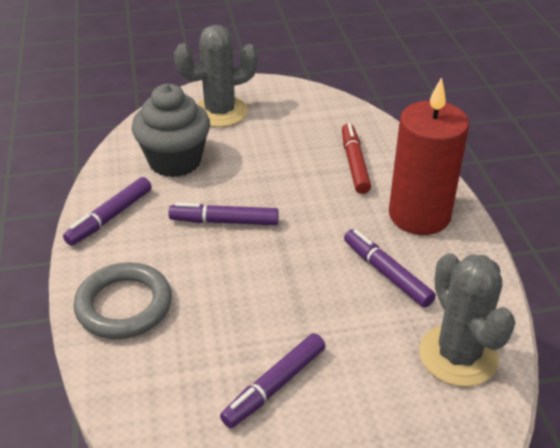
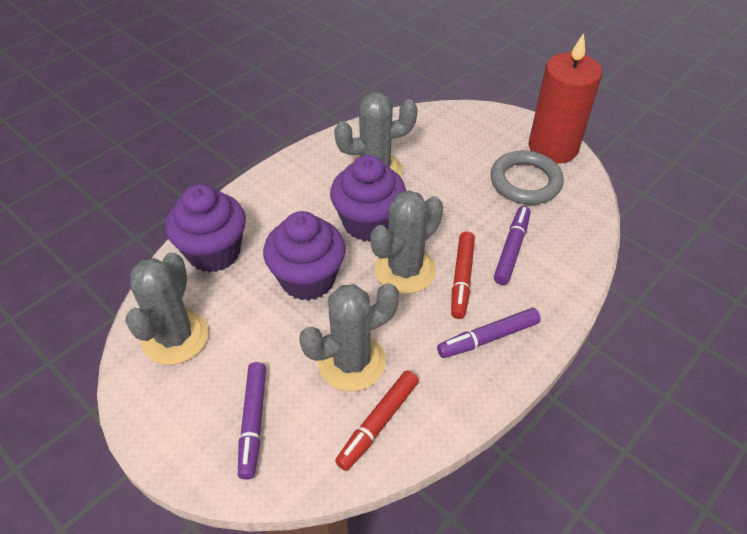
grey cactus: [174,25,258,127] [419,253,516,387] = 2 -> [125,252,208,365] [299,283,399,391] [334,92,418,177] [370,190,443,294] = 4
grey cupcake: [132,84,210,177] = 1 -> none = 0
purple cupcake: none = 0 -> [165,184,246,273] [263,211,346,301] [330,155,406,241] = 3
purple marker: [63,177,152,246] [168,203,279,225] [220,333,325,428] [344,229,436,308] = 4 -> [238,362,266,480] [437,308,541,358] [494,206,531,285] = 3
red marker: [342,123,371,194] = 1 -> [335,371,419,471] [451,232,475,319] = 2

